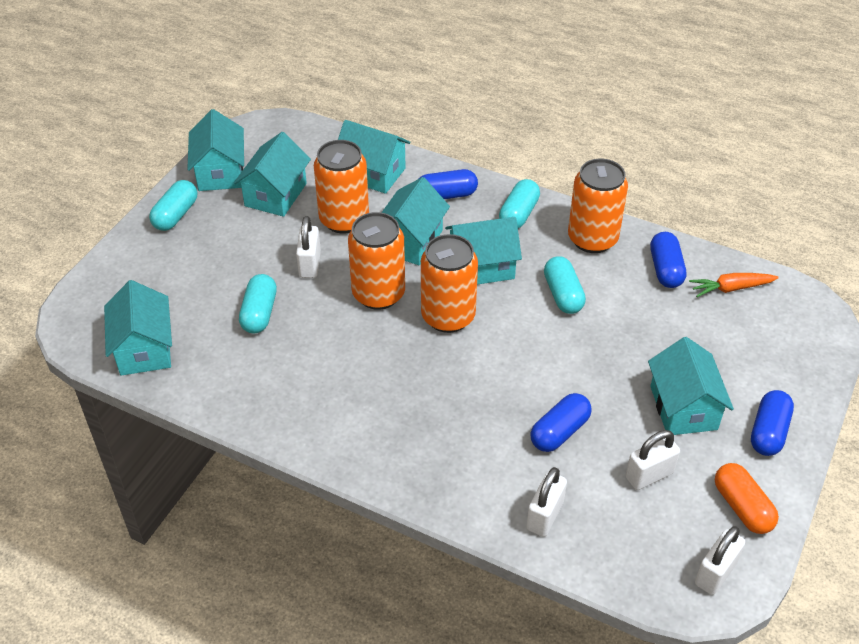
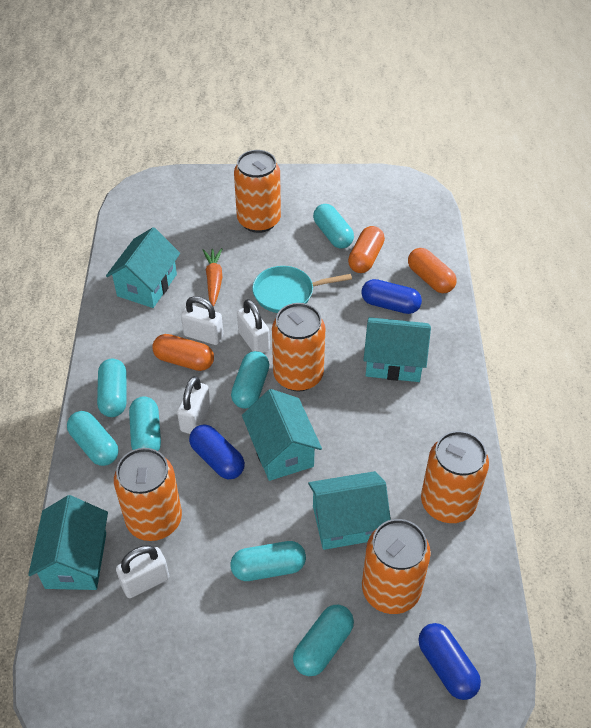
blue capsule: [420,169,478,199] [530,393,592,452] [650,232,686,288] [751,390,794,456] = 4 -> [189,424,245,479] [361,279,422,314] [418,623,481,700] = 3
orange can: [314,140,369,234] [348,212,405,310] [421,234,478,333] [568,159,628,253] = 4 -> [114,448,182,541] [234,150,281,233] [272,303,325,392] [362,519,431,614] [421,431,489,523] = 5
orange capsule: [715,463,779,534] = 1 -> [152,334,214,371] [348,226,385,273] [408,248,457,293] = 3
turquoise capsule: [149,180,197,231] [239,274,277,333] [499,179,540,228] [544,256,586,314] = 4 -> [67,411,118,466] [97,359,126,417] [129,396,161,451] [231,351,269,409] [231,541,306,581] [293,605,354,676] [313,204,354,249] = 7
turquoise house: [104,280,172,376] [187,109,244,191] [234,132,311,217] [338,120,410,194] [381,177,450,265] [445,217,522,285] [648,337,734,435] = 7 -> [28,495,108,590] [106,227,180,308] [242,389,322,481] [308,471,391,550] [363,317,431,382] = 5
turquoise pan: none = 0 -> [252,266,352,313] = 1

